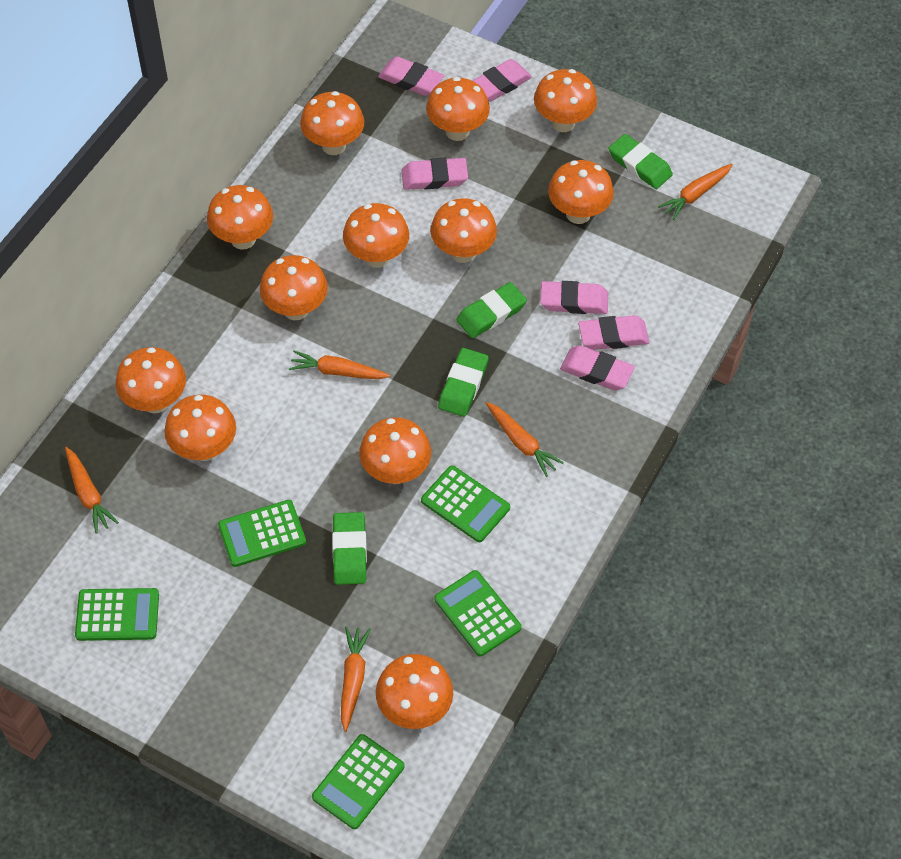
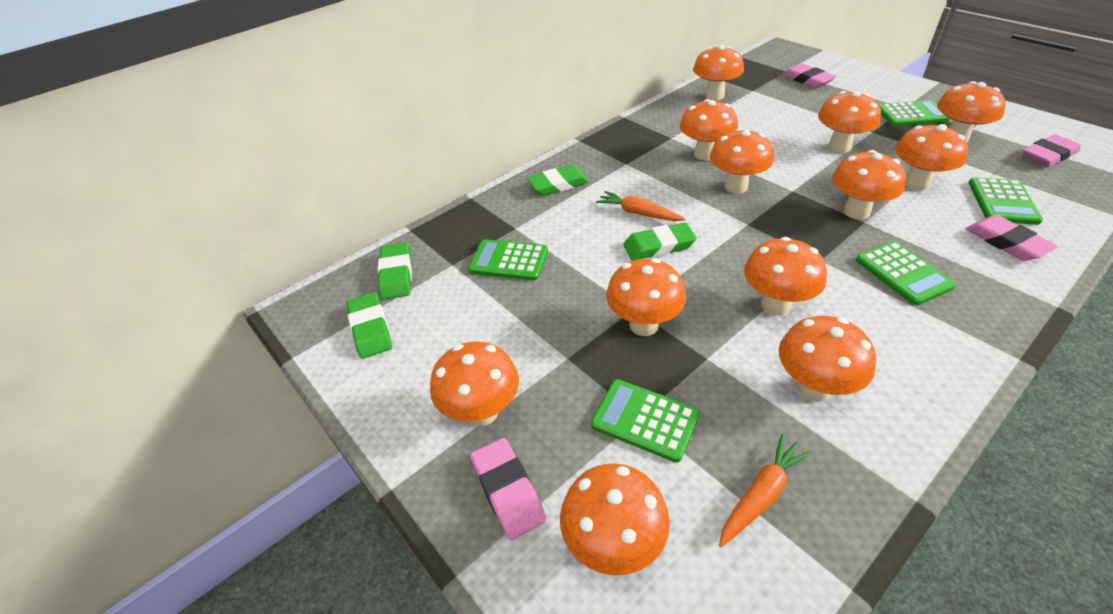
orange carrot: [65,447,119,534] [289,351,390,379] [341,626,371,732] [486,402,564,477] [658,164,733,220] = 5 -> [596,191,685,221] [719,434,812,547] = 2
pink eraser: [378,56,444,96] [401,158,468,190] [472,59,532,102] [540,281,608,314] [560,345,635,391] [578,315,649,350] = 6 -> [470,438,547,540] [783,64,836,88] [966,215,1058,261] [1023,134,1081,167] = 4

